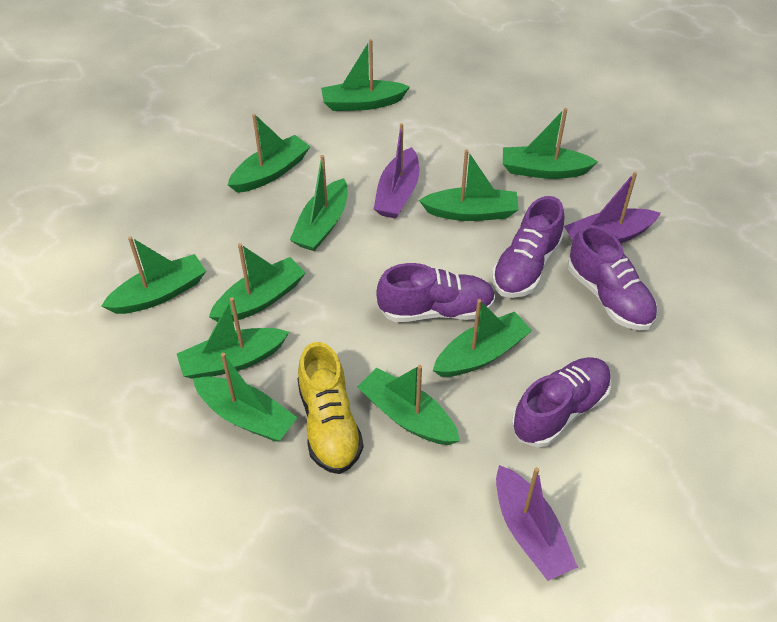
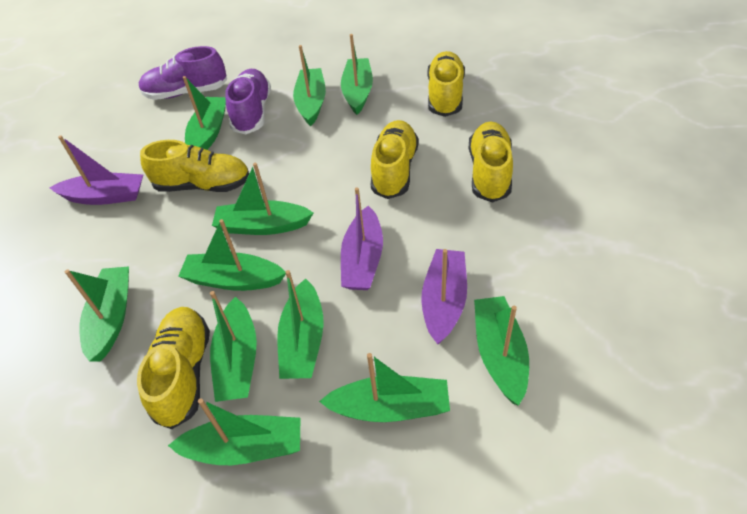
purple shoe: [376,263,496,322] [492,196,564,298] [511,357,612,447] [568,225,658,330] = 4 -> [139,46,227,100] [225,69,271,134] = 2
yellow shoe: [298,342,363,474] = 1 -> [137,307,210,429] [140,140,249,192] [371,120,419,199] [427,51,465,117] [469,122,513,203] = 5

